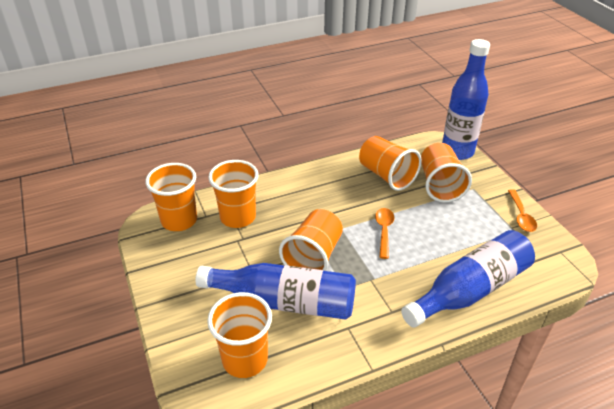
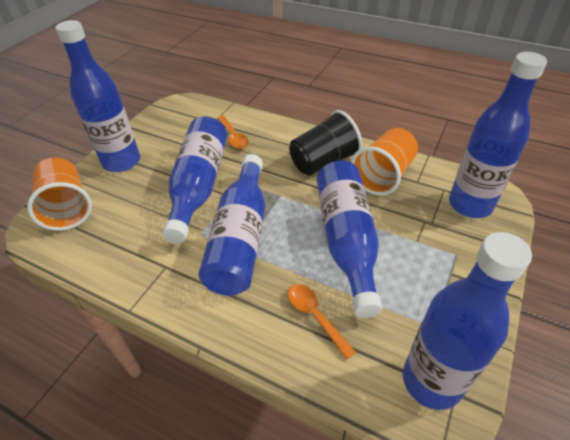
black cup: none = 0 -> [289,110,362,175] = 1
blue bottle: [195,263,356,320] [401,230,535,328] [442,39,490,160] = 3 -> [55,20,140,172] [162,116,227,243] [198,154,265,296] [317,161,382,318] [403,232,532,410] [449,52,547,218] = 6
orange cup: [145,163,197,231] [207,292,272,378] [208,160,259,228] [279,209,343,271] [359,136,422,191] [421,143,472,203] = 6 -> [27,157,92,231] [351,128,418,196] = 2

